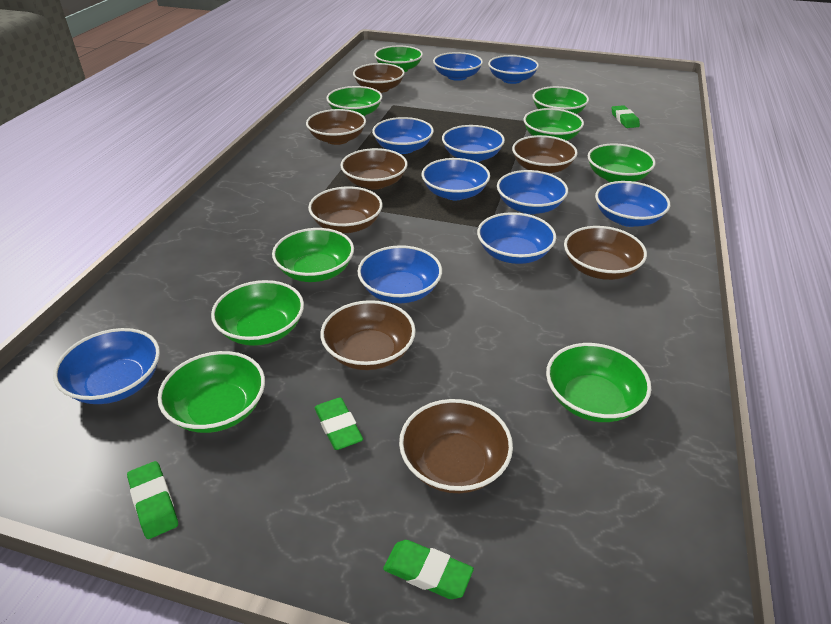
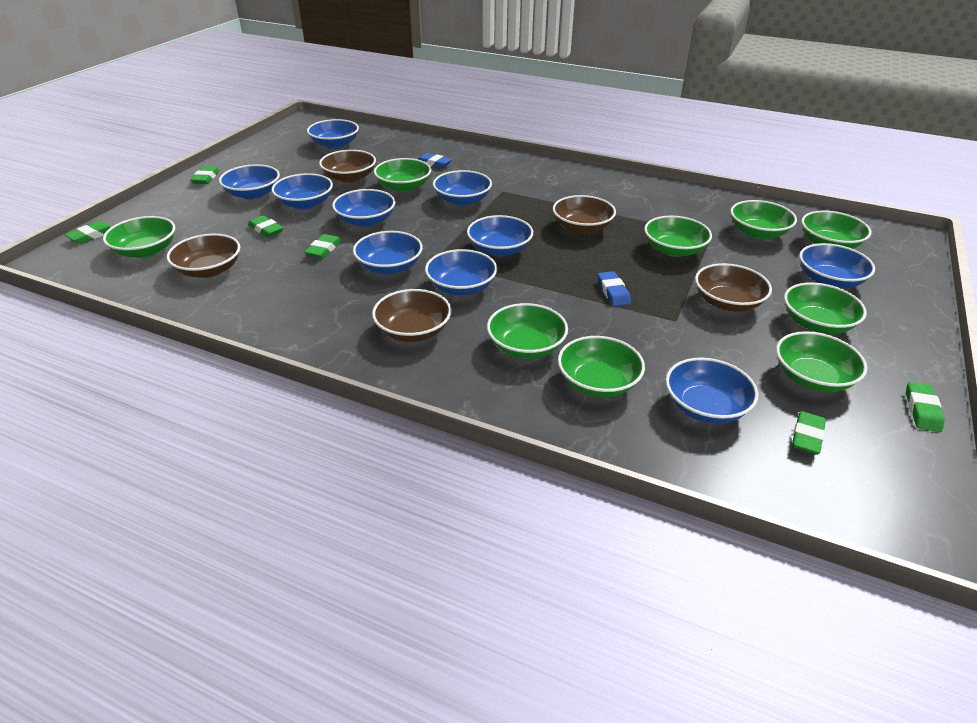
blue eraser: none = 0 -> [418,153,452,169] [598,271,631,306] = 2
brown bowl: [306,109,366,145] [308,187,383,233] [320,300,416,370] [341,148,408,190] [353,63,405,93] [399,399,513,493] [512,135,578,174] [564,226,647,280] = 8 -> [167,234,240,278] [319,150,376,183] [372,289,452,342] [553,195,616,234] [695,263,772,312] = 5
green eraser: [127,461,178,539] [315,398,363,450] [383,540,474,599] [612,105,640,128] = 4 -> [65,221,112,244] [190,166,220,184] [248,215,283,237] [304,234,342,259] [792,411,826,455] [906,382,945,432] = 6

